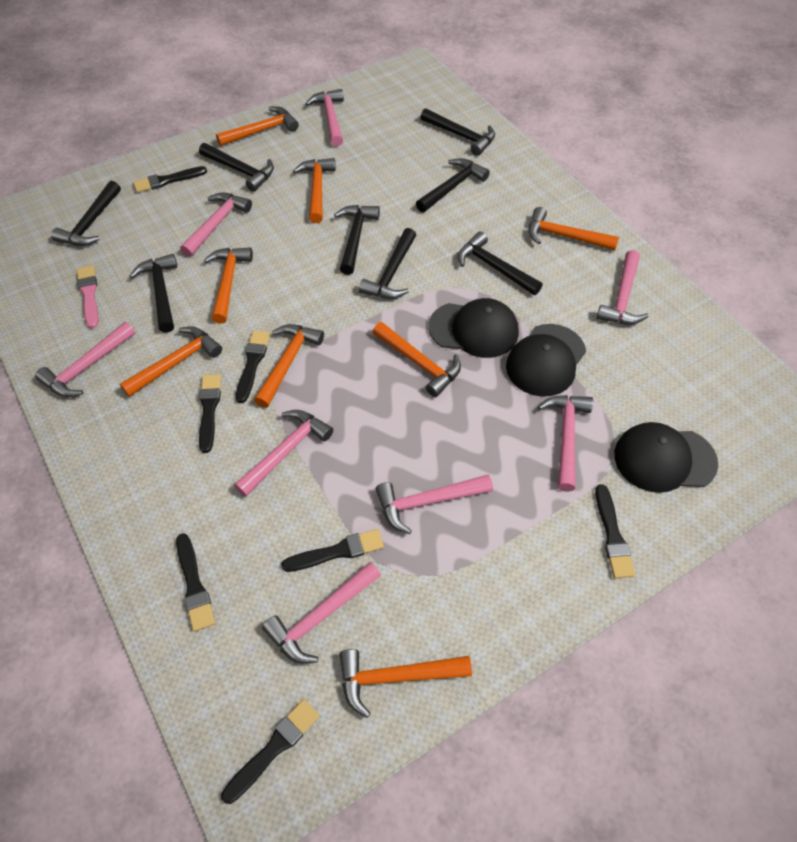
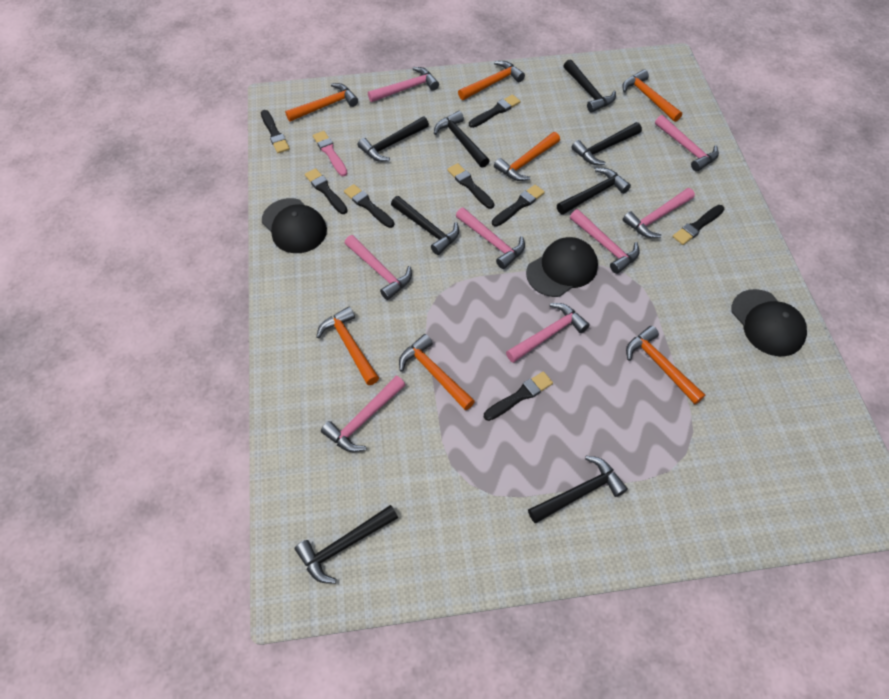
black brush: [133,166,207,193] [176,533,215,632] [199,374,221,453] [221,699,320,804] [236,330,270,403] [281,529,384,572] [595,484,635,578] = 7 -> [261,110,290,153] [305,168,348,214] [344,184,394,228] [447,163,494,209] [469,94,520,128] [484,371,553,421] [492,185,545,227] [673,205,724,245] = 8
orange hammer: [120,326,222,397] [204,247,253,324] [216,106,299,146] [254,324,324,408] [293,158,336,223] [339,649,472,718] [372,322,461,397] [528,207,619,250] = 8 -> [285,83,358,122] [316,307,379,385] [399,334,475,410] [458,61,525,100] [494,132,560,181] [622,69,682,122] [626,326,705,404] = 7

